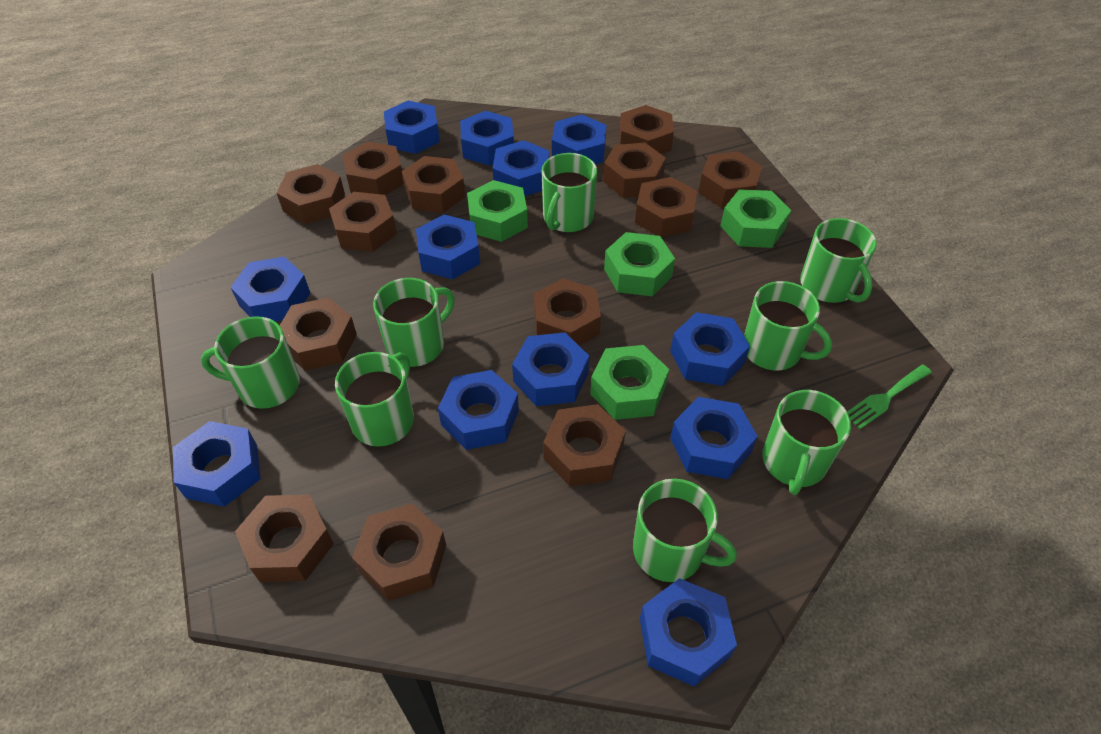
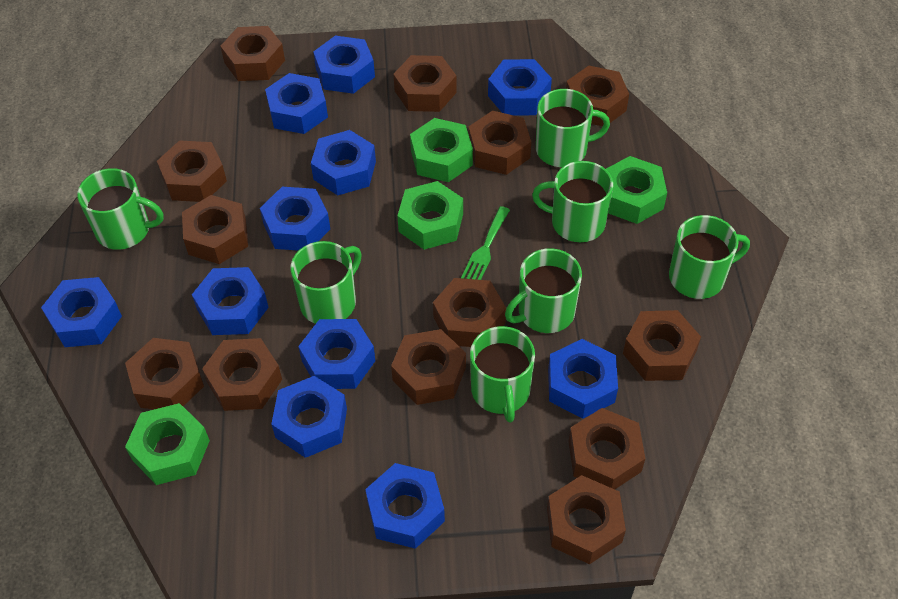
blue nut: [173,421,261,507] [231,257,310,322] [384,100,440,154] [416,215,480,279] [438,370,519,450] [460,111,514,166] [493,140,549,196] [512,332,589,406] [552,115,607,164] [640,578,737,687] [670,312,750,386] [670,397,758,479] = 12 -> [41,277,122,347] [192,267,269,335] [260,187,330,251] [265,73,328,134] [271,376,347,458] [298,319,375,389] [311,130,376,195] [313,36,375,94] [365,463,445,549] [488,59,552,116] [548,339,618,419] = 11
green mug: [201,316,300,409] [335,352,414,447] [373,278,455,367] [541,153,597,232] [633,479,737,582] [744,281,832,371] [762,390,851,495] [800,218,877,303] = 8 -> [77,168,164,250] [291,241,362,324] [470,326,535,422] [505,248,582,333] [532,161,613,242] [536,89,610,167] [669,215,750,299] = 7

